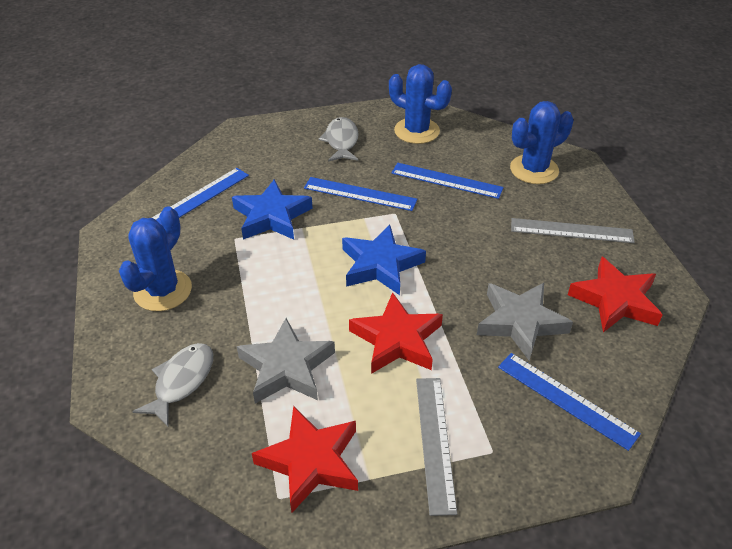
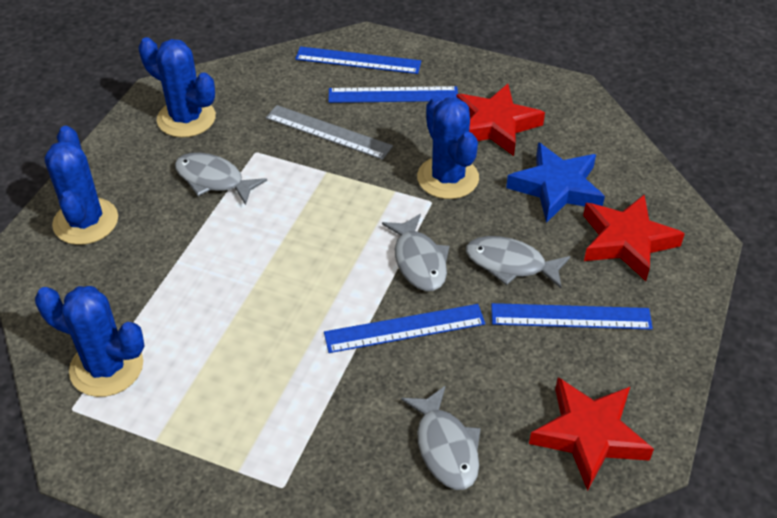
blue cactus: [119,206,192,311] [389,64,452,144] [510,101,574,184] = 3 -> [35,286,144,397] [45,126,118,245] [138,37,216,138] [417,96,479,199] = 4
blue star: [232,179,313,240] [342,225,426,295] = 2 -> [506,142,605,223] = 1
grey fish: [132,343,213,427] [319,117,359,162] = 2 -> [175,152,267,205] [382,214,449,291] [401,386,481,490] [466,236,570,288] = 4
grey ruler: [416,378,457,516] [511,218,635,243] = 2 -> [266,105,393,160] = 1
grey star: [237,318,335,404] [477,283,573,361] = 2 -> none = 0

